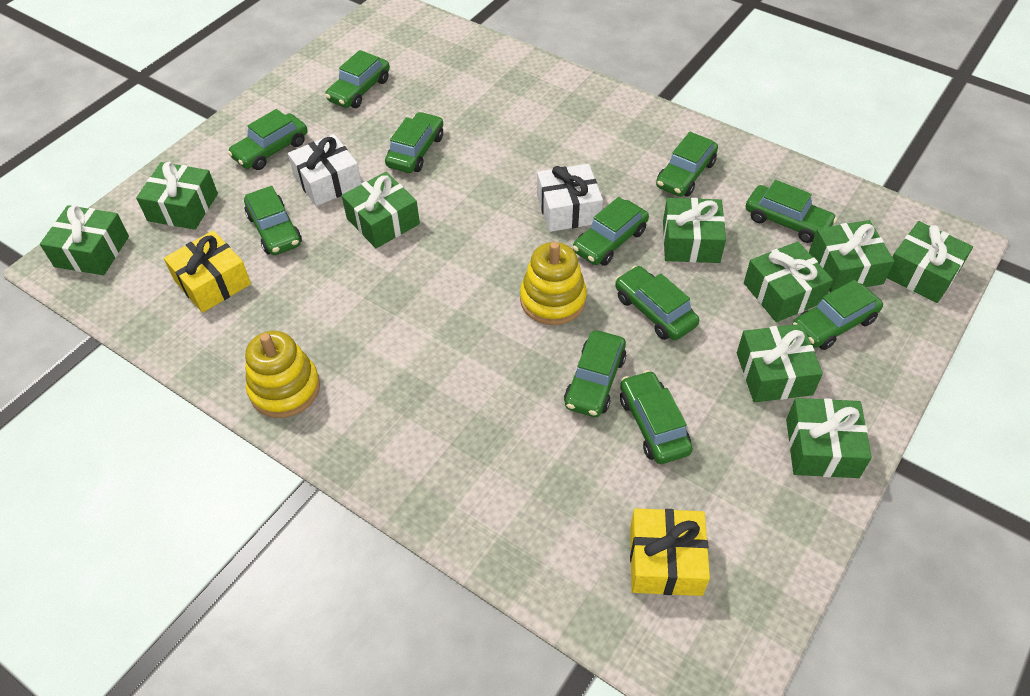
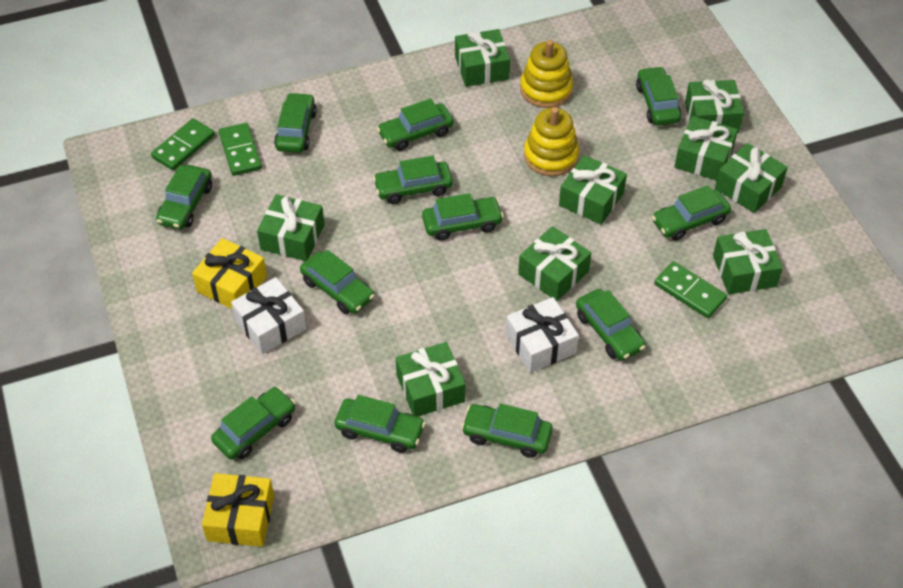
green car: [228,109,307,170] [244,186,302,255] [325,50,390,108] [385,112,443,173] [564,330,626,417] [572,197,649,266] [615,266,699,340] [620,370,693,464] [656,132,718,197] [746,180,837,243] [793,280,883,350] = 11 -> [156,165,212,230] [211,387,296,460] [274,92,317,153] [300,250,375,314] [334,395,426,453] [373,156,453,204] [377,98,454,151] [422,193,504,241] [461,403,553,458] [576,289,646,361] [636,66,681,125] [652,185,731,241] = 12
green domino: none = 0 -> [151,118,215,170] [219,123,262,176] [654,261,727,318] = 3

